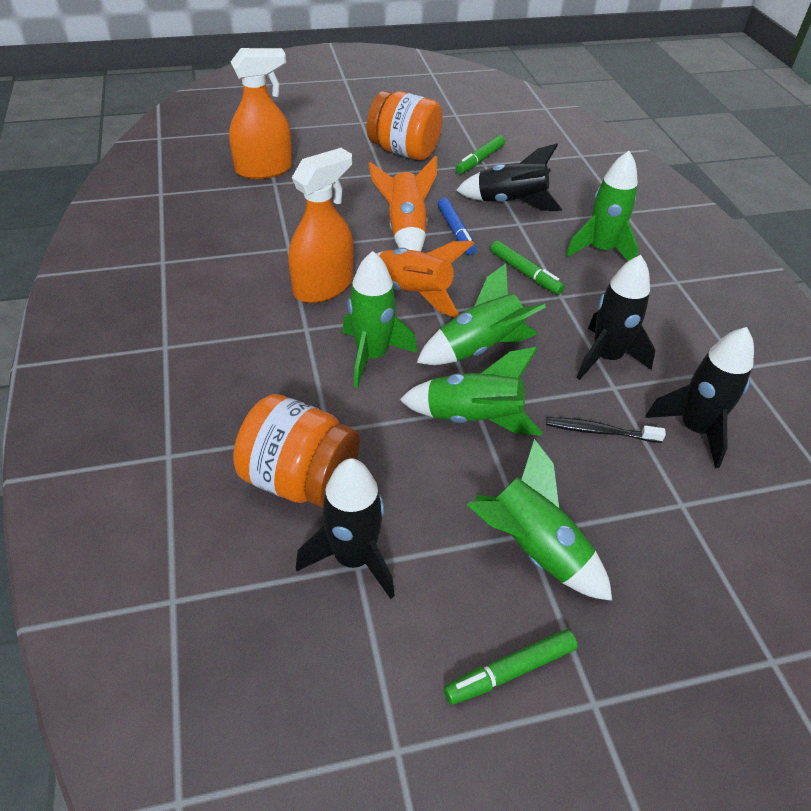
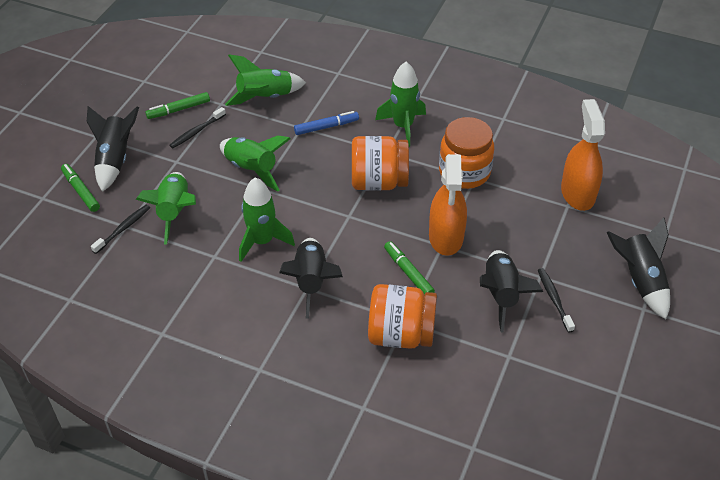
black toothbrush: [546,417,666,443] = 1 -> [91,205,150,254] [169,107,226,148] [538,268,575,333] = 3
orange jar: [233,394,360,508] [367,91,443,160] = 2 -> [352,136,409,191] [368,284,437,349] [439,117,494,189] = 3
orange rocket: [369,156,437,252] [376,241,475,317] = 2 -> none = 0

